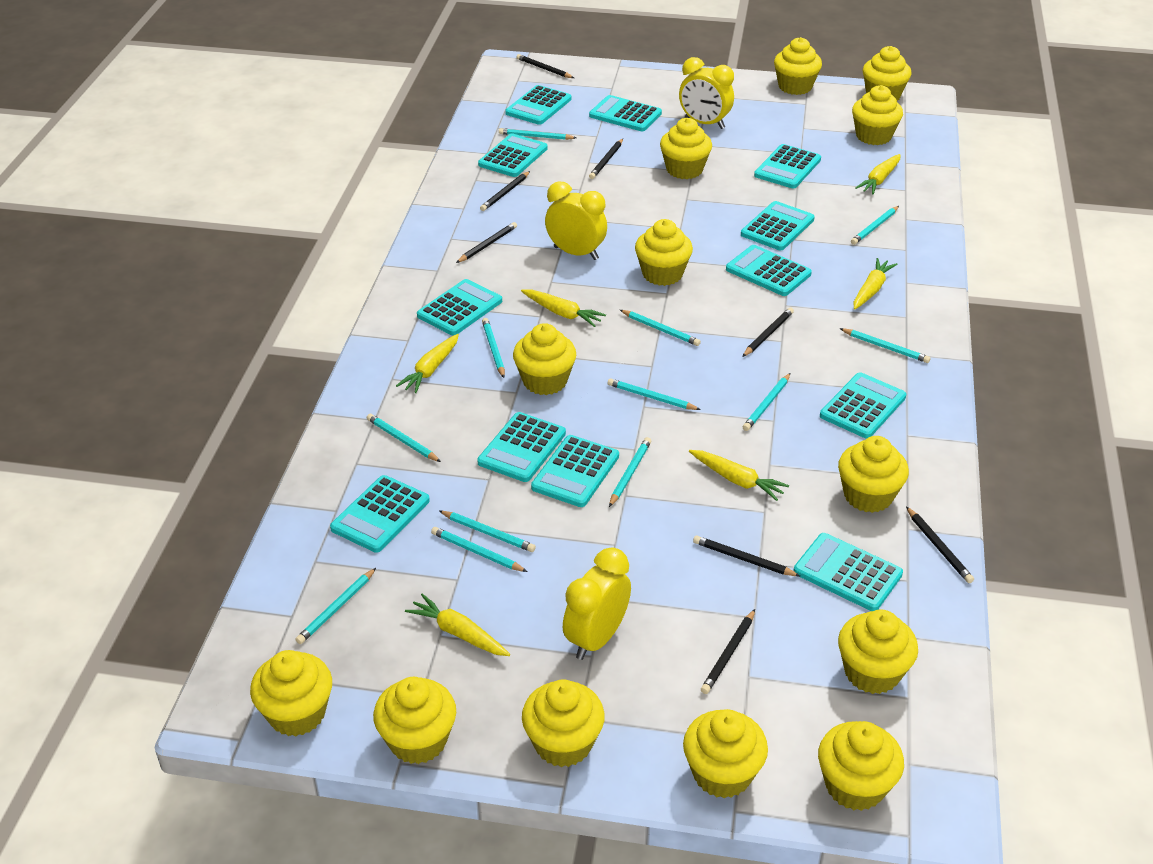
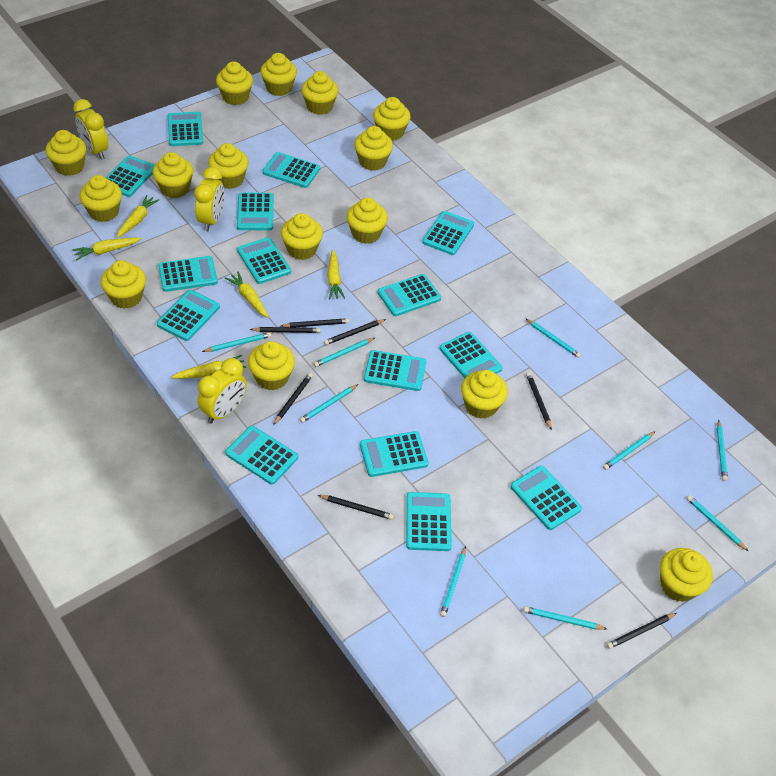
black pencil: [456,222,517,263] [480,171,530,211] [516,54,574,78] [589,139,623,179] [693,536,800,576] [701,609,755,694] [742,308,794,357] [906,506,974,583] = 8 -> [250,327,321,333] [273,373,313,425] [281,318,350,327] [318,495,394,520] [324,319,386,345] [526,372,552,430] [607,613,677,649] = 7
turquoise calculator: [330,475,430,553] [417,279,502,336] [477,412,566,482] [478,133,548,177] [505,85,571,125] [531,435,619,507] [589,95,662,131] [726,245,812,296] [741,201,815,250] [754,144,821,189] [794,533,903,611] [820,372,906,438] = 12 -> [106,155,155,197] [157,290,220,341] [158,256,218,292] [168,112,203,146] [225,426,298,485] [237,193,274,230] [237,237,291,284] [262,152,320,188] [360,431,428,477] [364,350,426,391] [378,274,441,316] [406,492,452,551] [422,211,474,255] [440,332,503,378] [510,466,582,530] = 15
turquoise pencil: [295,568,376,644] [367,414,441,462] [431,527,527,572] [439,510,536,552] [482,318,505,378] [499,128,576,140] [608,378,701,410] [609,437,651,507] [620,310,701,346] [743,373,790,431] [839,328,930,363] [851,206,899,245] = 12 -> [202,332,271,352] [300,384,358,423] [314,338,375,367] [440,546,466,617] [523,606,607,630] [525,318,581,358] [603,431,656,470] [687,495,748,551] [717,420,728,481] = 9
yellow carrot: [396,334,459,393] [405,593,510,656] [521,289,606,327] [689,450,789,501] [854,258,898,309] [855,154,901,194] = 6 -> [72,238,141,260] [117,195,159,238] [171,355,246,379] [225,272,269,318] [327,250,345,300] = 5
yellow cupcake: [250,650,332,736] [373,677,456,764] [513,323,576,395] [522,680,605,767] [635,219,693,286] [660,118,712,179] [683,709,768,798] [774,37,822,95] [818,721,904,811] [838,436,909,513] [838,609,918,694] [852,85,903,145] [863,46,911,101] = 13 -> [46,130,86,176] [79,175,122,222] [101,260,146,309] [152,152,193,198] [208,143,249,189] [216,61,253,105] [248,341,295,390] [260,53,297,96] [281,213,323,260] [301,71,338,115] [347,198,388,244] [354,126,393,171] [373,97,411,141] [461,370,508,419] [660,548,713,602] = 15

